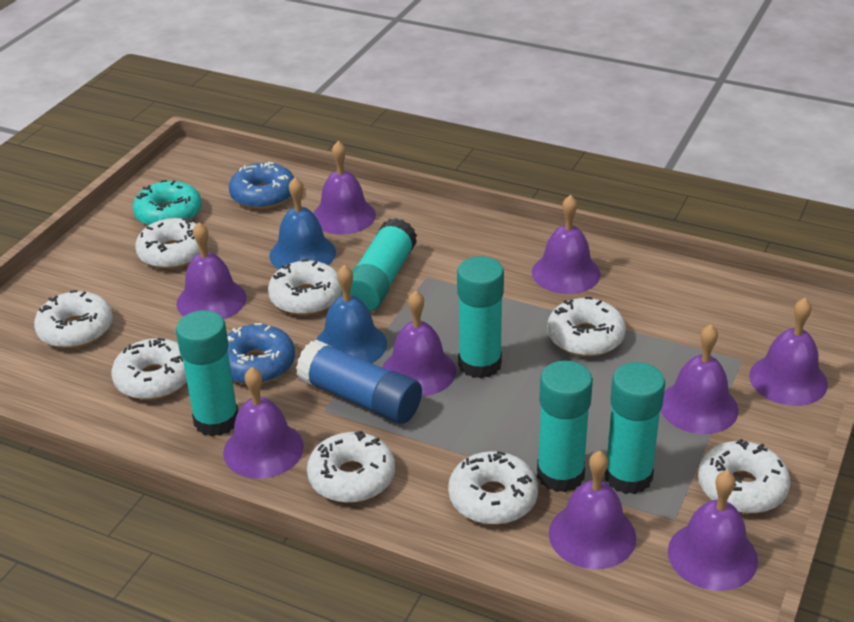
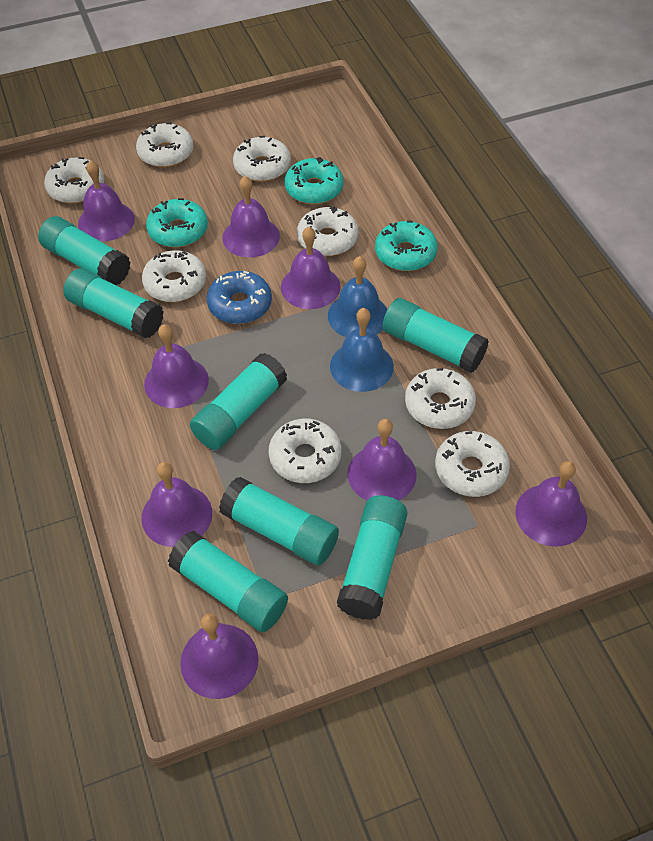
blue donut: [227,323,295,384] [229,162,294,209] = 2 -> [207,271,272,324] = 1
blue glue stick: [296,340,422,424] = 1 -> none = 0
purple bell: [176,222,246,319] [223,367,304,479] [313,141,376,235] [382,291,456,397] [532,195,601,294] [549,451,636,569] [661,324,739,434] [668,470,758,591] [749,298,828,406] = 9 -> [78,160,135,241] [141,462,212,547] [144,324,209,408] [180,613,259,699] [223,176,280,258] [281,226,341,309] [347,419,417,501] [515,461,587,547] = 8
turquoise donut: [133,180,202,225] = 1 -> [146,198,208,247] [285,157,343,204] [375,220,438,271] = 3
turquoise glue stick: [176,310,238,437] [342,218,417,312] [457,256,504,379] [537,361,593,492] [605,362,665,494] = 5 -> [38,216,131,285] [63,268,164,338] [168,530,288,632] [190,353,287,450] [219,477,339,565] [337,495,407,620] [382,298,489,373] = 7

